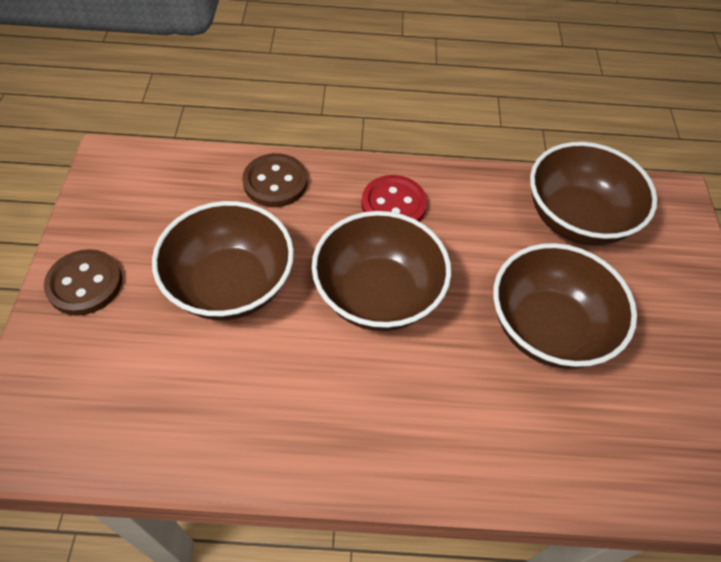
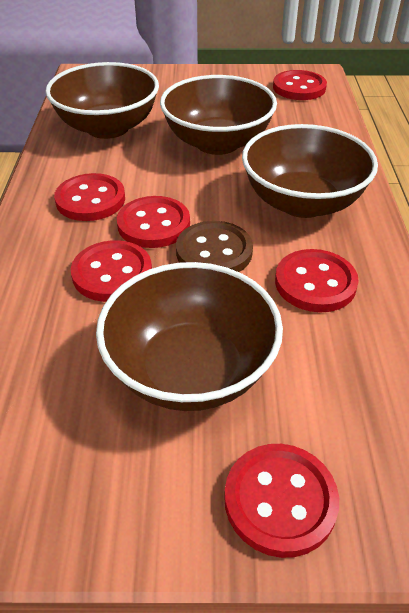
brown button: [44,249,122,315] [242,153,307,207] = 2 -> [176,221,253,272] = 1
red button: [361,175,427,222] = 1 -> [54,173,125,221] [71,240,152,302] [117,196,190,248] [224,444,339,558] [273,70,327,100] [275,249,359,312] = 6

